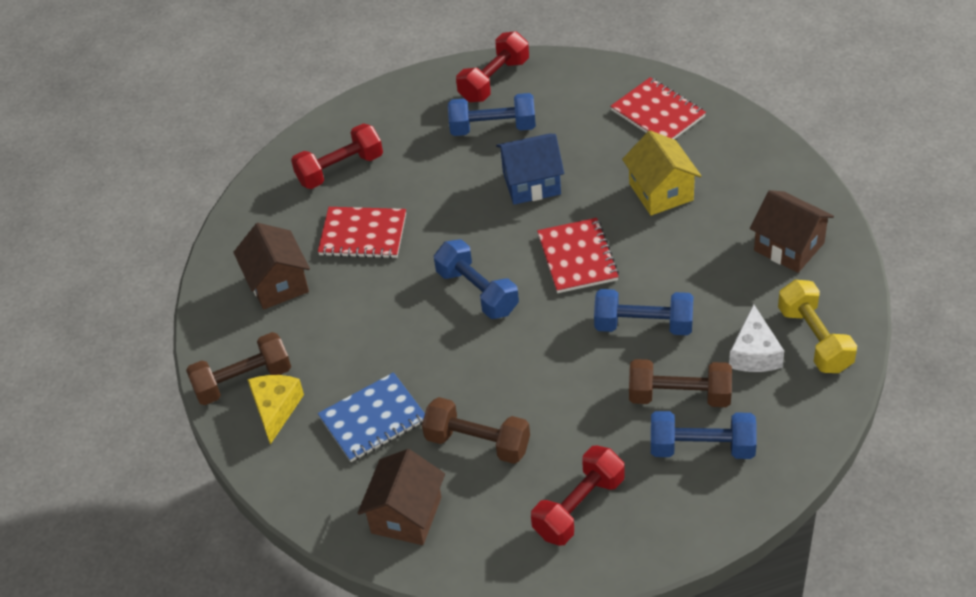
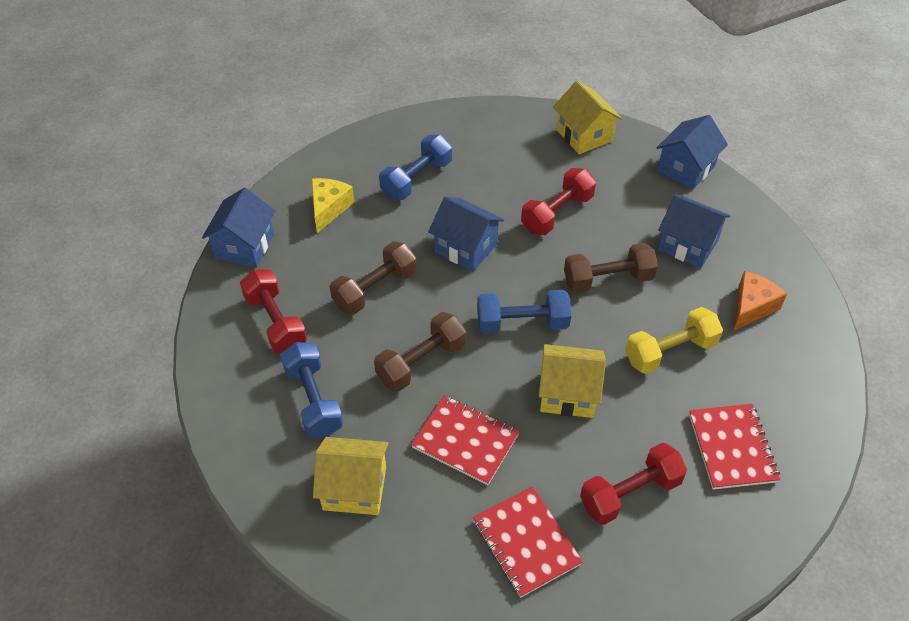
blue dumbbell: [434,239,519,319] [448,93,536,136] [594,289,694,335] [651,411,757,459] = 4 -> [280,342,343,438] [379,135,452,200] [477,290,571,334] = 3
blue house: [496,133,564,205] = 1 -> [202,188,275,267] [428,197,504,271] [656,115,728,189] [658,194,730,268] = 4
blue notebook: [318,372,425,462] = 1 -> none = 0
brown house: [233,223,310,310] [358,449,445,545] [750,190,834,273] = 3 -> none = 0
orange cheese: none = 0 -> [733,271,787,331] = 1
white cheese: [729,304,784,372] = 1 -> none = 0
yellow house: [622,130,701,216] = 1 -> [313,437,389,515] [539,344,606,418] [553,81,622,154] = 3

